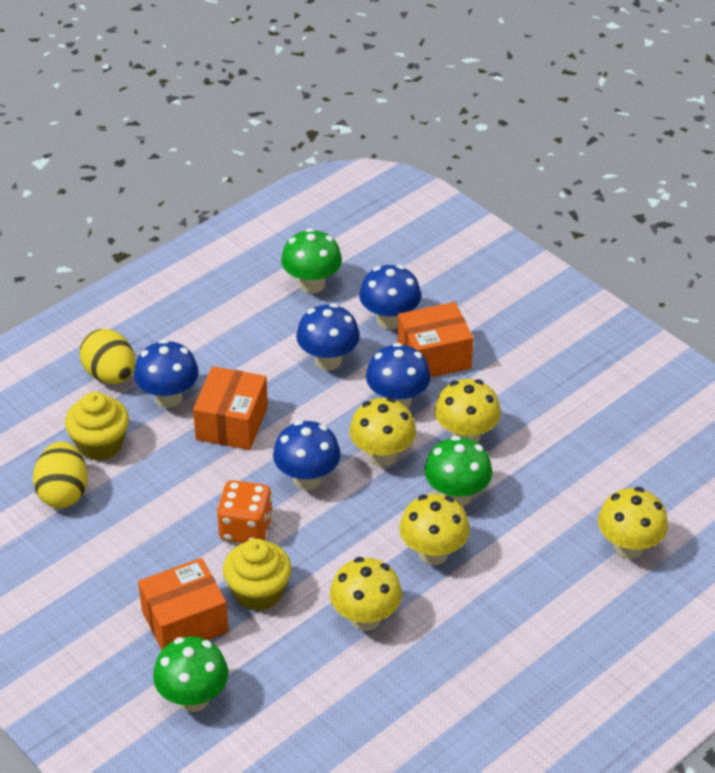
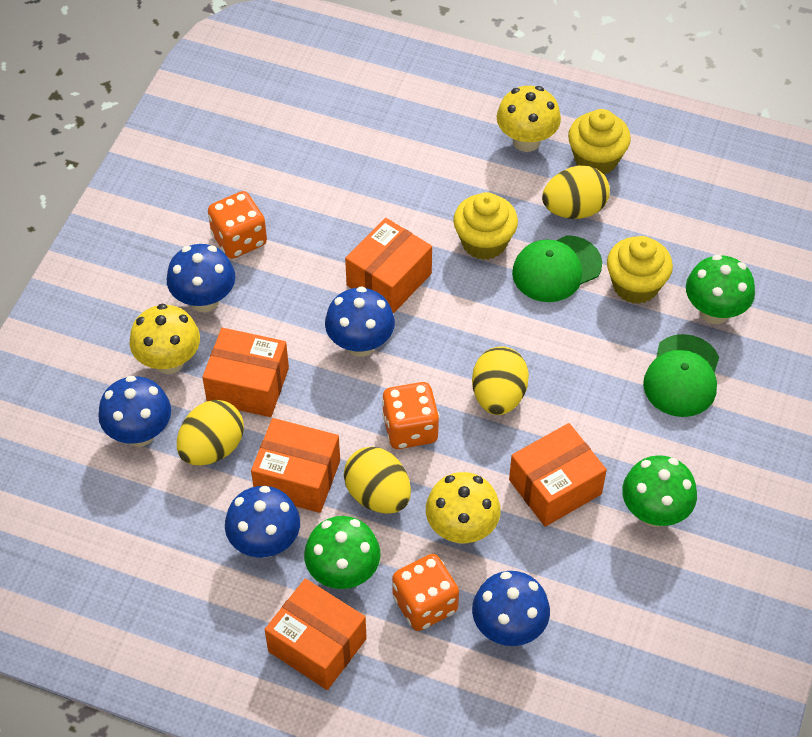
green cap: none = 0 -> [512,235,602,302] [643,334,719,417] = 2
orange box: [138,558,229,650] [193,366,268,450] [398,302,473,377] = 3 -> [202,328,289,417] [251,418,340,513] [265,578,367,690] [345,218,432,314] [509,423,607,527] = 5
orange dice: [217,480,273,543] = 1 -> [208,191,267,259] [382,382,440,449] [392,554,459,631] = 3
yellow cupcake: [65,392,129,461] [223,539,291,611] = 2 -> [453,192,518,260] [568,109,631,175] [607,236,673,304] = 3
yellow egg: [33,442,88,508] [80,329,135,384] = 2 -> [177,400,244,466] [344,447,411,514] [472,346,529,415] [542,165,610,219] = 4
yellow mushroom: [330,557,402,631] [350,398,416,467] [400,494,470,565] [435,379,501,443] [598,487,668,559] = 5 -> [130,304,200,374] [426,472,501,544] [497,86,561,152] = 3

